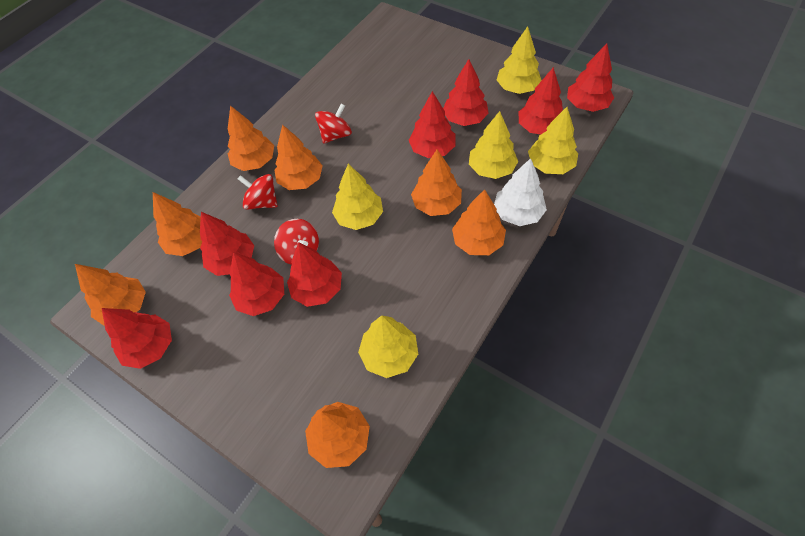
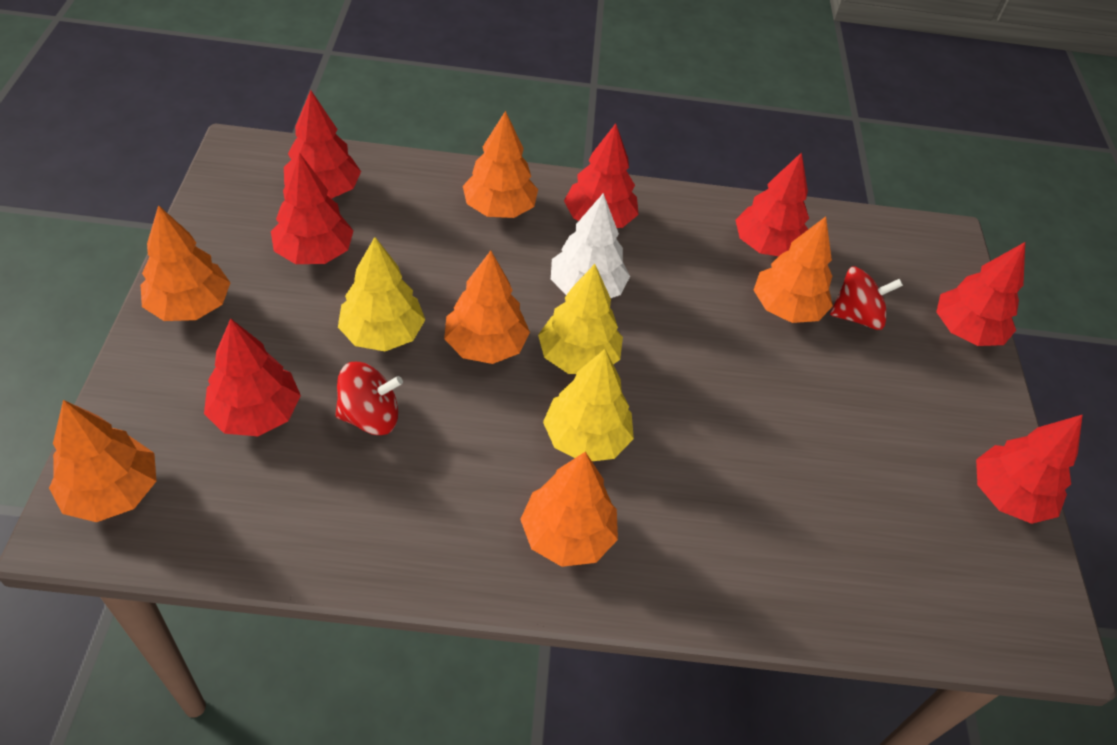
orange tree: [75,264,146,326] [153,192,202,256] [228,105,274,171] [274,124,323,190] [305,402,370,468] [411,150,462,216] [452,189,506,255] = 7 -> [49,400,156,522] [141,205,230,321] [444,251,530,364] [463,111,538,218] [520,452,618,567] [754,216,833,323] = 6
red spinning top: [238,174,278,210] [274,219,319,265] [315,103,352,144] = 3 -> [335,362,403,435] [830,266,903,330] = 2
red tree: [102,308,172,369] [200,212,254,276] [229,252,284,316] [287,242,342,307] [408,91,456,158] [443,59,489,126] [518,67,563,134] [567,43,614,112] = 8 -> [204,318,301,436] [271,152,353,264] [284,90,361,199] [564,123,639,228] [736,152,809,256] [936,242,1025,346] [976,414,1083,524] = 7
yellow tree: [332,164,383,230] [358,315,418,378] [469,111,518,179] [497,26,542,94] [528,107,578,174] = 5 -> [338,237,425,351] [538,264,623,374] [543,349,634,461] = 3

